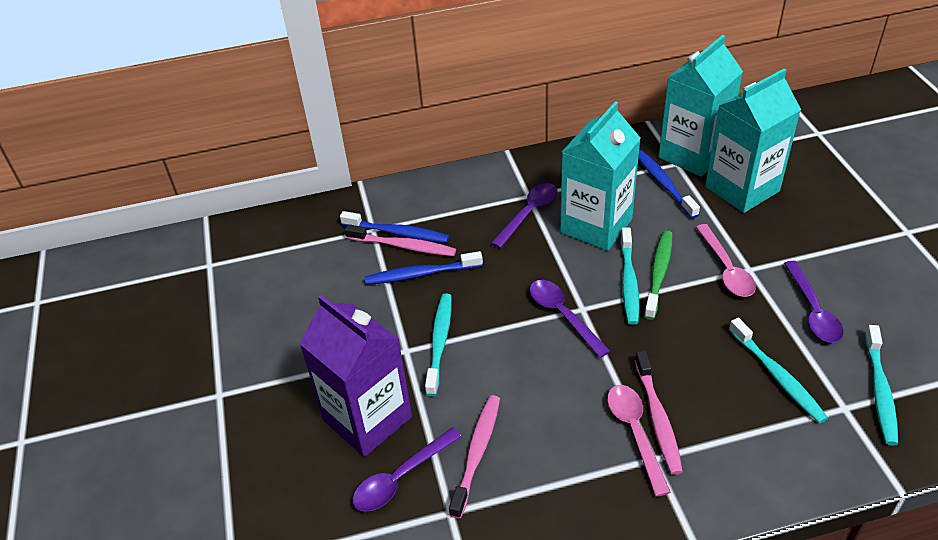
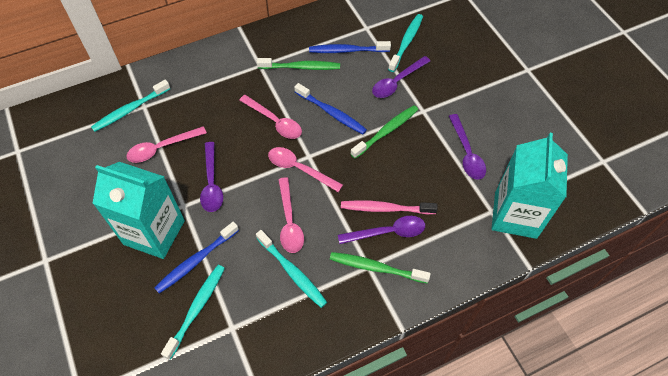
green toothbrush: [644,231,673,320] = 1 -> [257,58,340,70] [330,252,431,283] [351,105,418,159] = 3
pink spoon: [607,385,671,497] [696,224,756,297] = 2 -> [126,126,207,163] [239,95,302,139] [268,147,343,192] [278,177,304,253] = 4
pink toothbrush: [345,224,456,256] [449,395,500,519] [635,351,683,475] = 3 -> [341,200,438,214] = 1
purple carton: [299,295,412,457] = 1 -> none = 0
turquoise carton: [560,101,641,251] [659,35,743,177] [705,69,801,213] = 3 -> [92,162,185,259] [492,133,568,239] = 2

